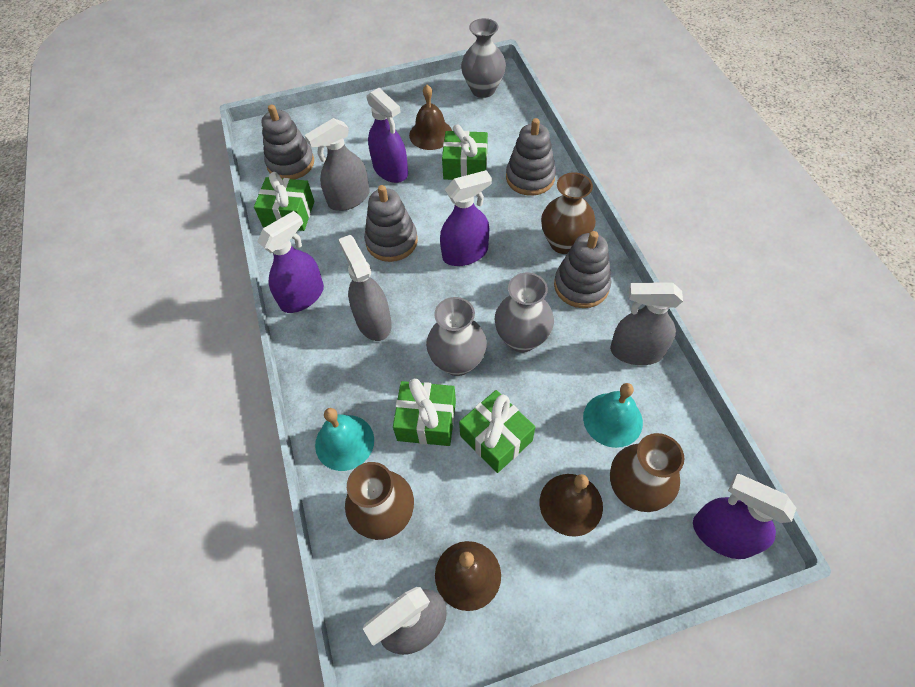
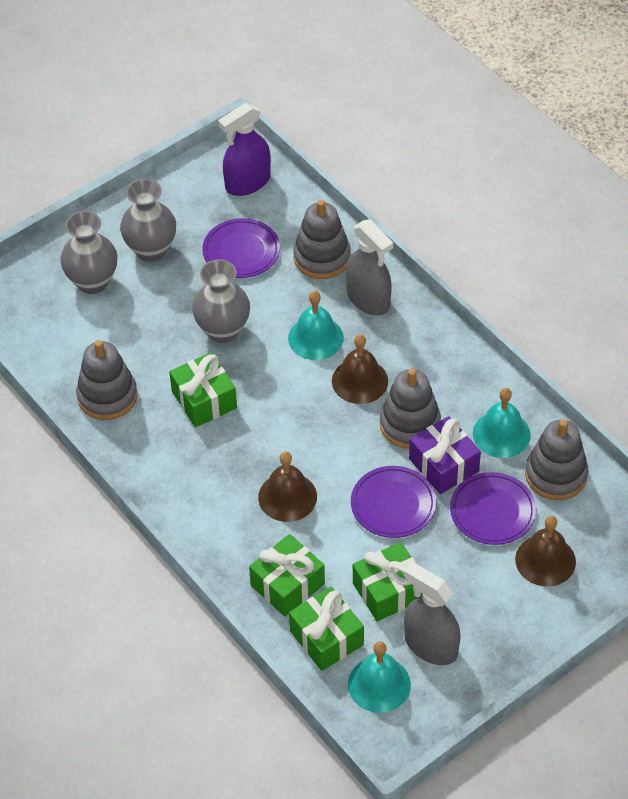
brown vase: [345,462,414,540] [541,172,596,254] [610,433,684,512] = 3 -> none = 0
grey spray bottle: [305,118,370,211] [338,235,392,341] [363,587,447,655] [610,283,683,365] = 4 -> [346,219,393,316] [404,562,461,665] = 2
purple gift: none = 0 -> [409,416,481,494] = 1
purple plate: none = 0 -> [202,218,280,278] [351,466,436,538] [450,472,536,545] = 3
purple spray bottle: [257,211,324,313] [366,88,408,183] [440,170,492,266] [693,474,796,559] = 4 -> [218,103,271,196] = 1
turquoise bell: [315,408,374,471] [583,383,643,448] = 2 -> [288,291,344,360] [348,641,411,713] [473,388,531,458] = 3

